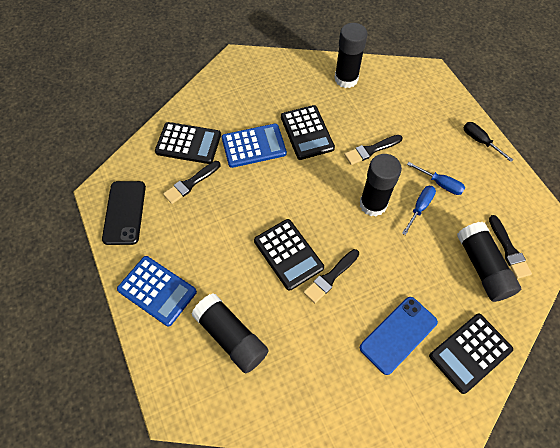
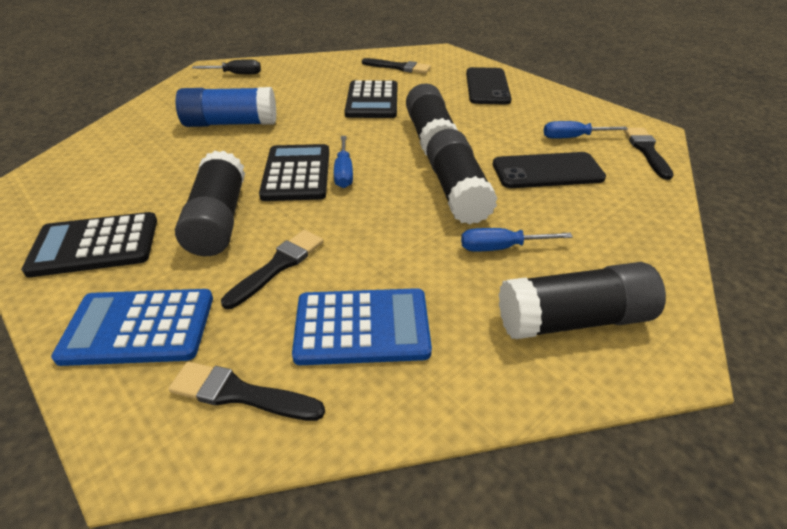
black calculator: [155,122,221,164] [254,219,324,291] [281,105,335,160] [429,314,513,394] = 4 -> [21,212,157,277] [259,144,329,201] [345,80,397,118] = 3
black phone: [102,181,146,245] = 1 -> [466,67,512,104] [493,152,606,188] = 2
blue glue stick: none = 0 -> [175,87,276,127] = 1
blue phone: [360,297,438,375] = 1 -> none = 0
blue screwdriver: [402,186,436,235] [407,162,465,195] = 2 -> [334,136,353,188] [461,228,573,252] [544,121,628,139] = 3

